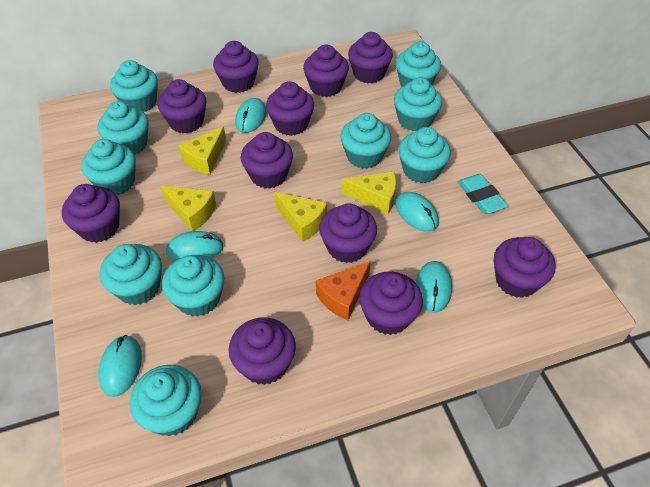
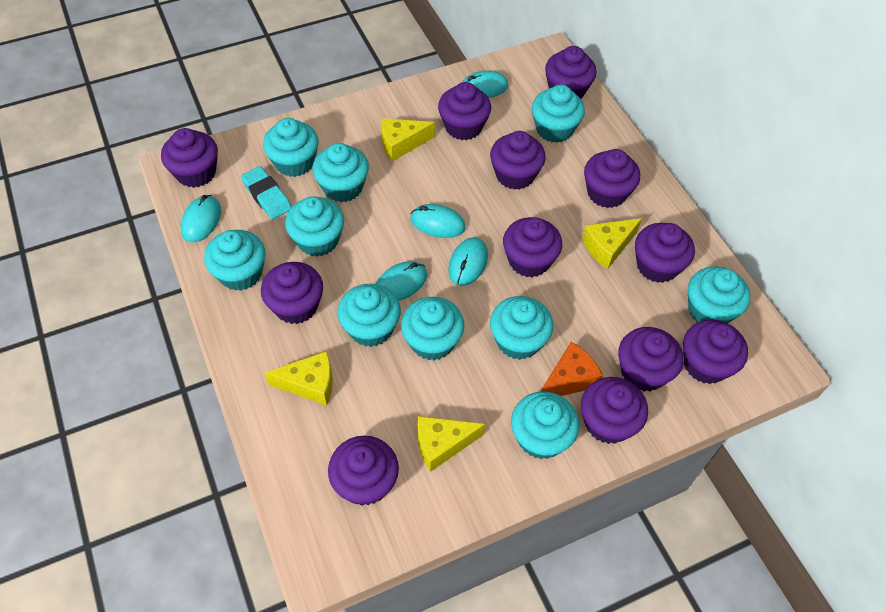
purple cupcake: [62,184,120,243] [158,79,206,133] [213,41,259,93] [229,317,296,385] [241,132,293,189] [266,81,314,136] [303,45,349,97] [319,203,377,263] [348,32,393,83] [359,272,423,335] [494,237,556,298] = 11 -> [161,128,218,188] [261,262,323,324] [328,436,399,506] [438,82,491,140] [490,131,546,190] [503,217,562,277] [545,46,597,99] [581,377,648,444] [584,149,640,208] [618,327,683,392] [635,223,695,283] [683,320,748,384] = 12

